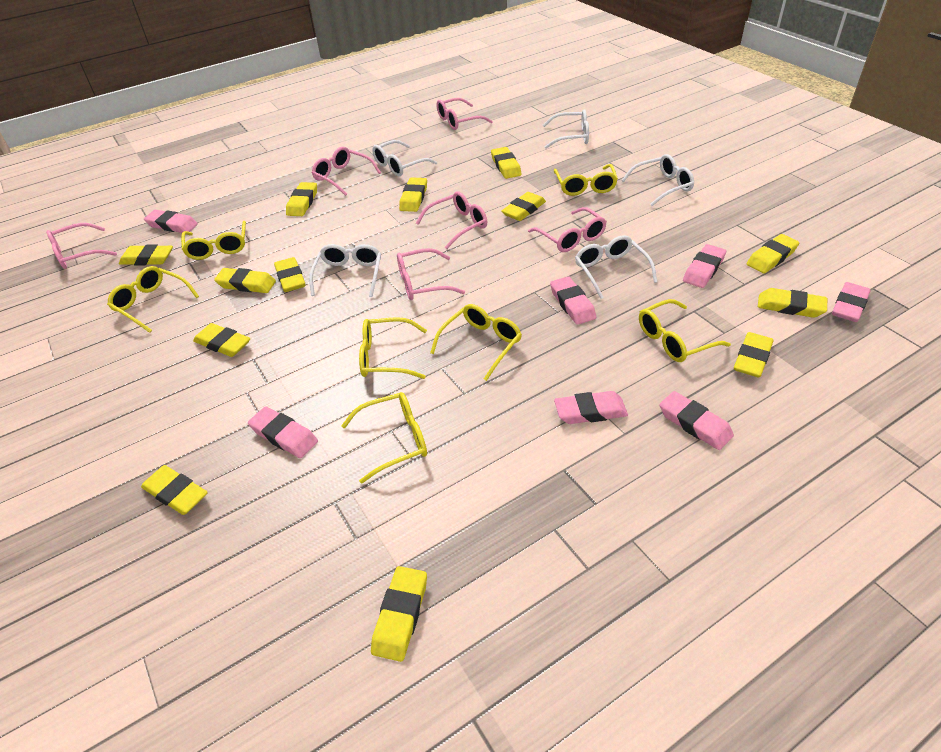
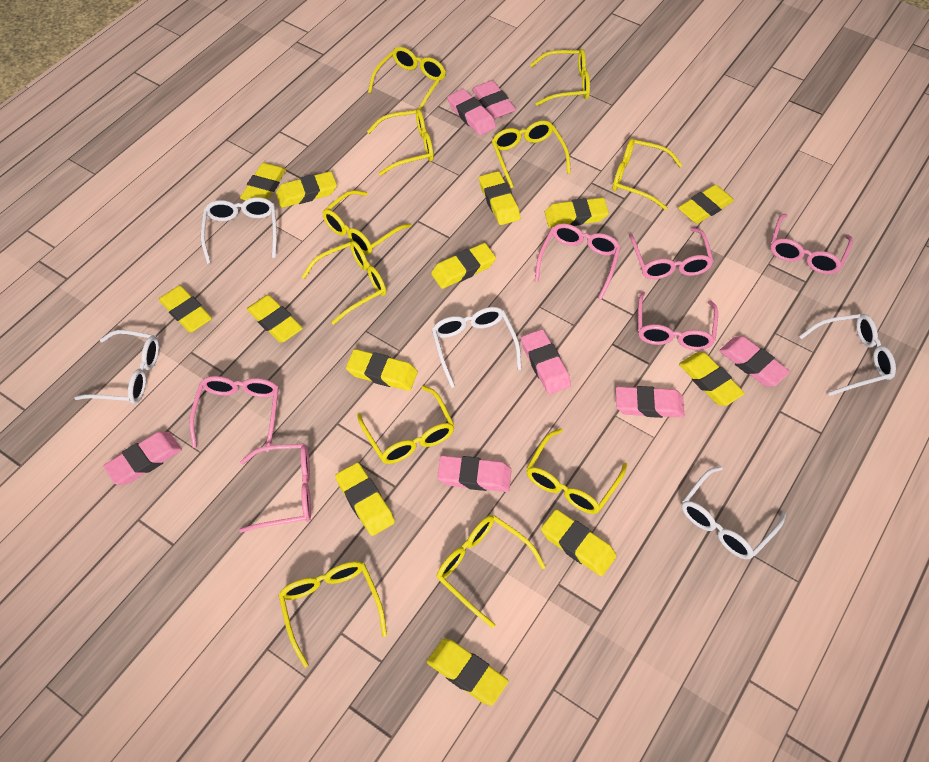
yellow glasses: [107,266,199,333] [181,221,246,260] [341,392,427,484] [359,317,427,379] [430,304,522,381] [554,164,618,196] [639,299,731,362] = 7 -> [278,561,387,668] [302,241,386,325] [322,190,412,255] [357,385,455,464] [367,109,434,176] [368,47,446,110] [437,515,546,628] [492,120,571,188] [526,428,627,514] [530,49,590,106] [613,138,683,210] = 11

